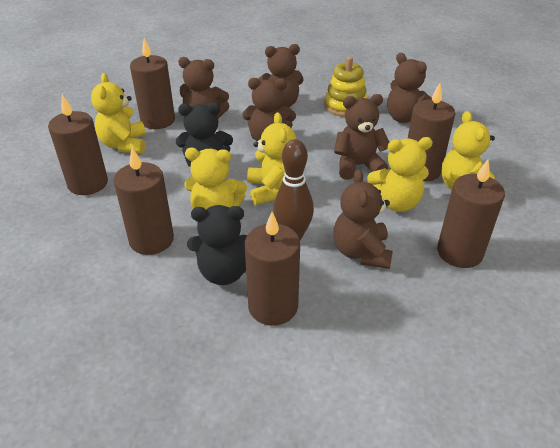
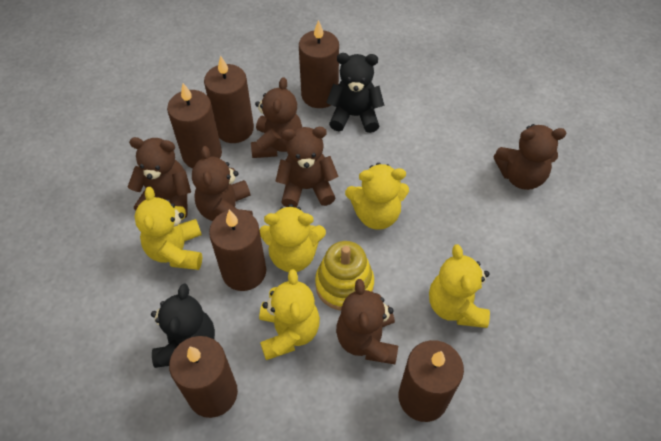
brown bowling pin: [273,139,314,240] = 1 -> none = 0

